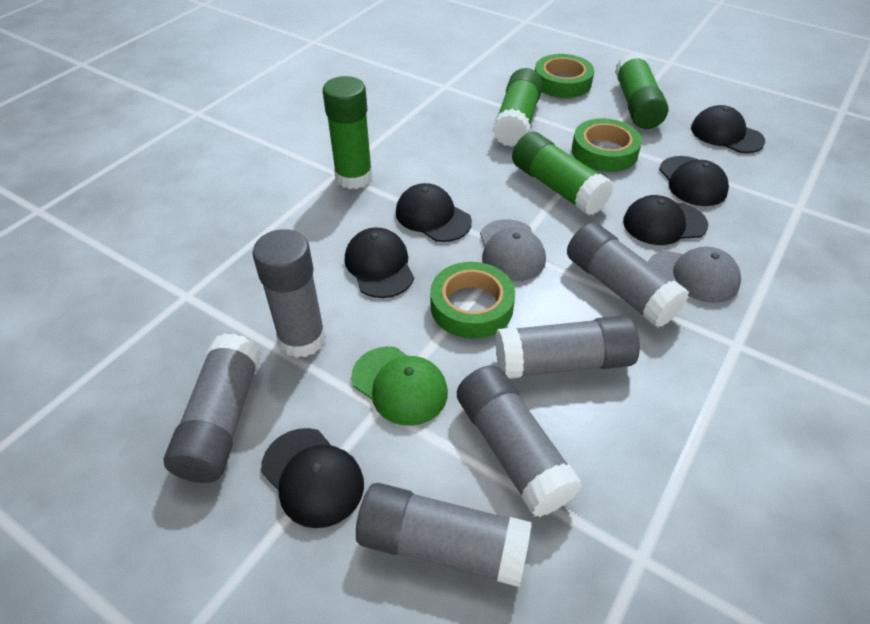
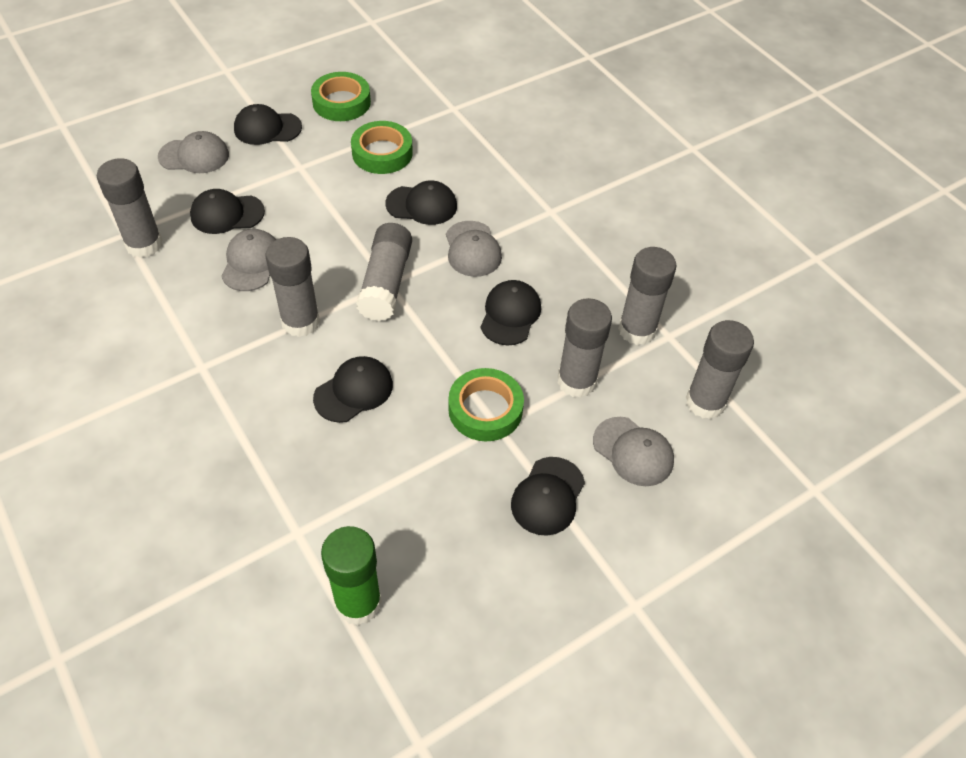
green cap: [351,346,448,426] = 1 -> none = 0
green glue stick: [323,76,373,189] [493,68,543,147] [512,132,614,215] [615,52,669,129] = 4 -> [321,526,382,625] = 1
grey cap: [480,219,546,281] [648,247,741,303] = 2 -> [158,131,229,173] [221,229,276,291] [446,221,502,277] [593,417,674,486] = 4

